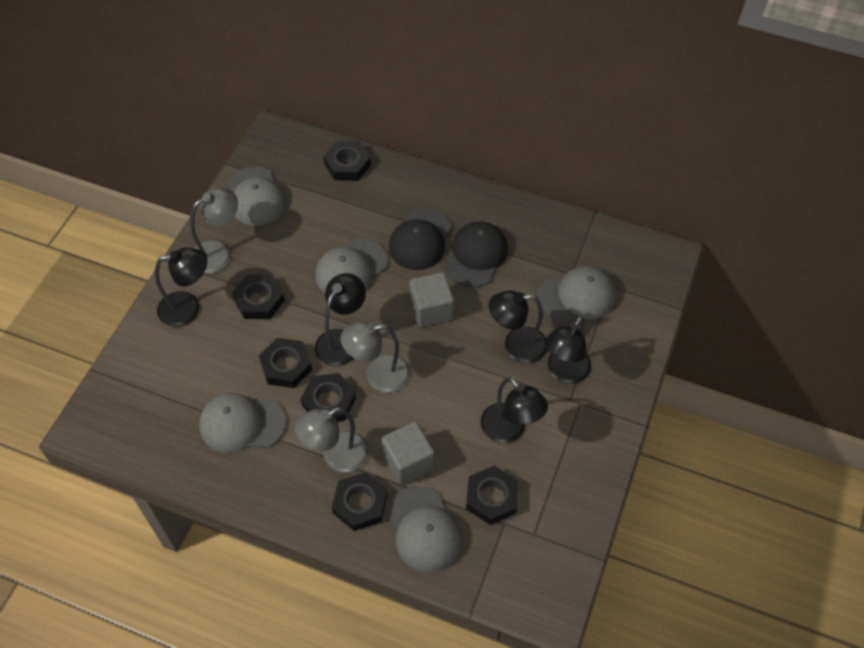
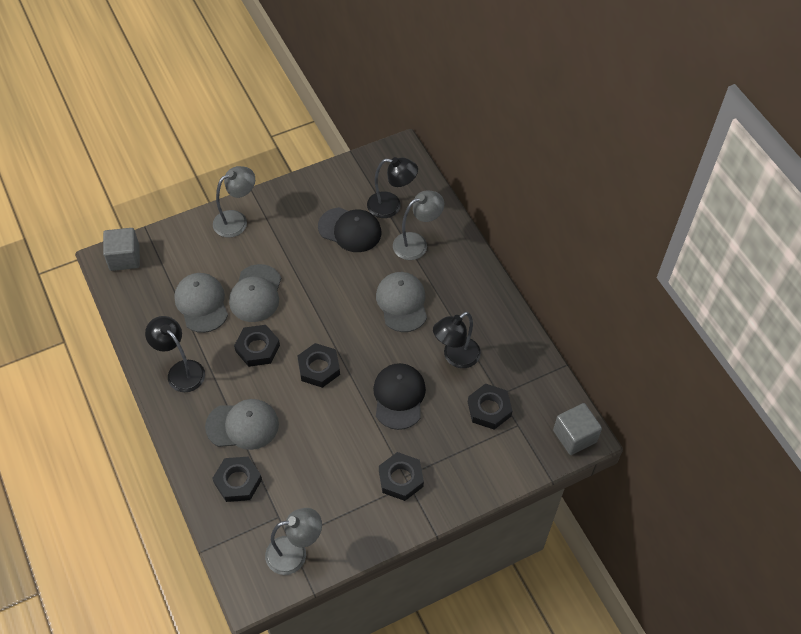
black lamp: [155,248,207,327] [315,273,366,366] [480,377,548,443] [489,290,547,363] [544,316,591,384] = 5 -> [145,316,205,392] [367,157,418,218] [433,312,481,368] = 3
black nut: [232,274,285,319] [259,338,312,388] [301,373,356,422] [323,141,371,181] [332,472,387,531] [466,466,518,525] = 6 -> [212,456,262,502] [234,325,280,367] [297,343,340,388] [379,452,424,501] [468,383,512,430] = 5
grey cap: [199,393,286,453] [227,167,286,226] [315,239,388,293] [387,486,463,572] [537,266,616,321] = 5 -> [174,273,228,333] [205,399,279,450] [229,264,281,322] [376,272,427,332] = 4

